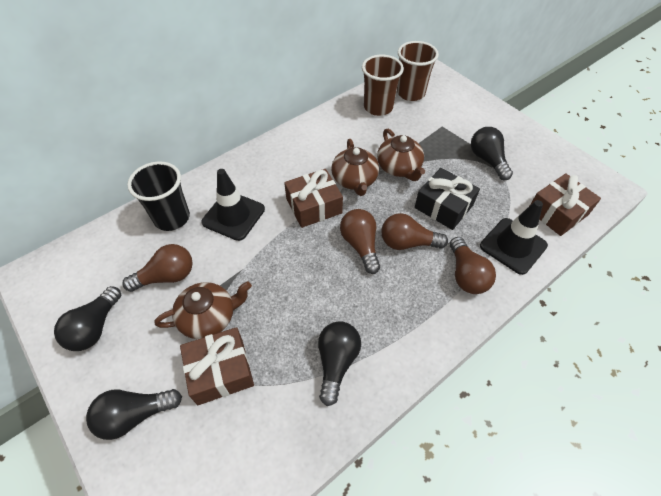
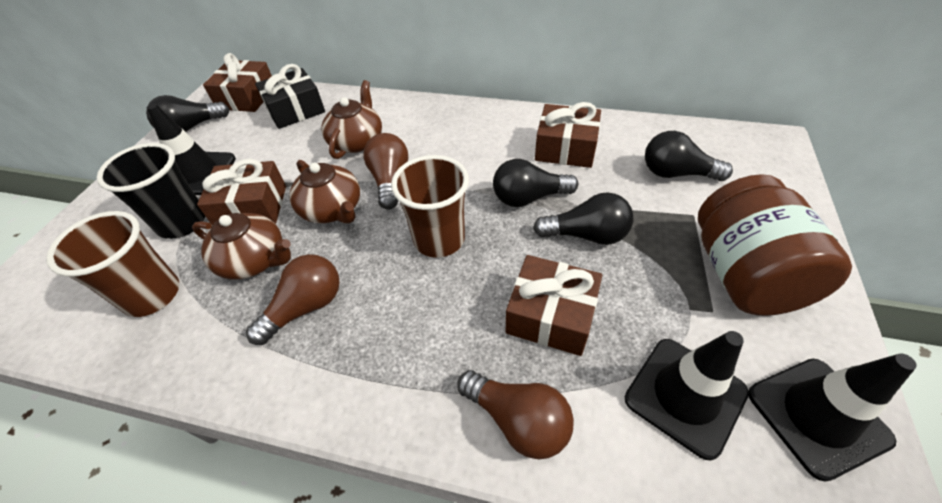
black traffic cone: [201,169,265,241] [480,200,548,275] = 2 -> [146,104,236,195] [625,331,749,461] [748,353,917,482] = 3
brown gift: [180,327,254,405] [284,169,343,228] [530,173,601,236] = 3 -> [197,159,286,225] [203,53,272,112] [506,255,602,356] [535,102,601,168] = 4
brown jar: none = 0 -> [698,174,852,316] = 1
brown light bulb: [122,244,193,292] [340,209,380,274] [381,213,448,250] [450,237,496,294] = 4 -> [246,254,340,345] [363,133,408,210] [457,370,574,459] = 3

